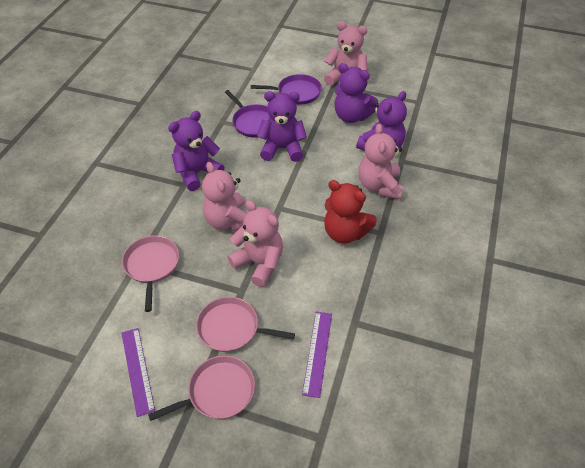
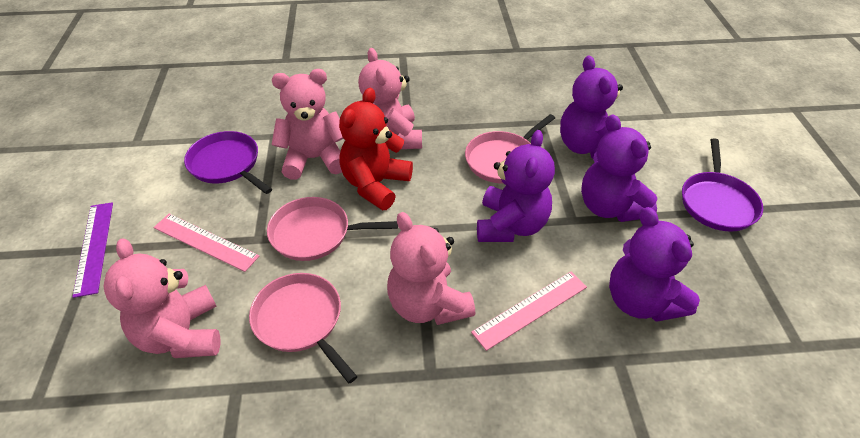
pink ruler: none = 0 -> [153,214,259,272] [471,272,587,351] = 2
purple ruler: [122,328,155,417] [302,311,332,398] = 2 -> [72,202,113,298] = 1

